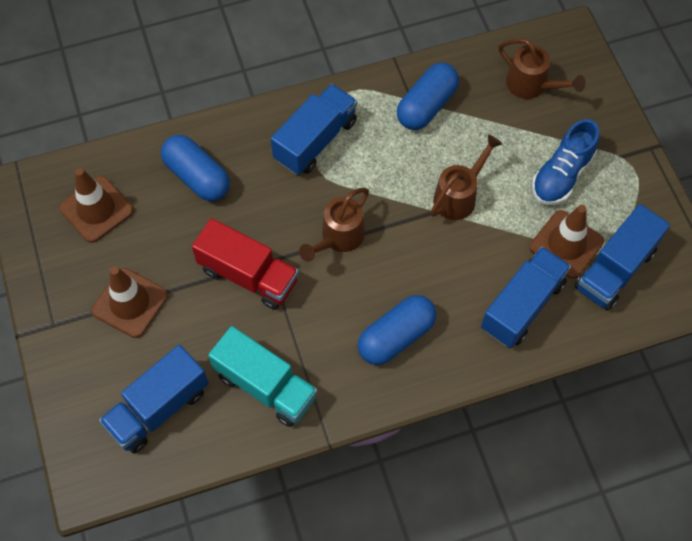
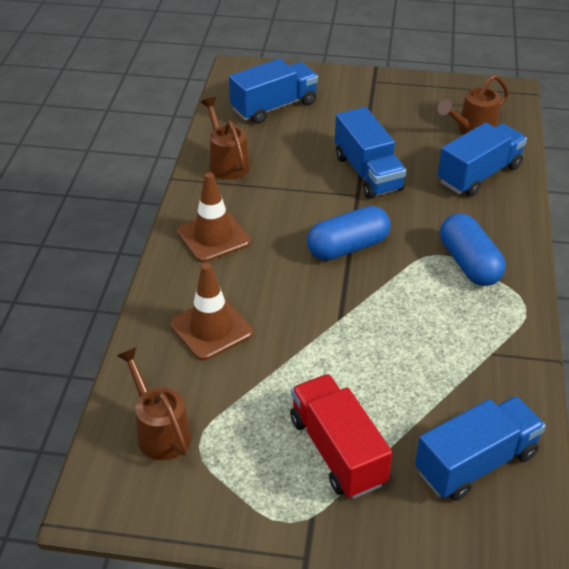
blue capsule: [161,135,230,201] [358,295,437,365] [397,63,459,130] = 3 -> [307,206,391,261] [440,213,506,286] = 2
blue shoe: [532,119,600,205] = 1 -> none = 0
brown traffic cone: [59,168,133,243] [91,266,168,338] [530,205,604,279] = 3 -> [170,263,253,360] [177,172,251,262] = 2
turquoise truck: [208,326,317,427] = 1 -> none = 0

